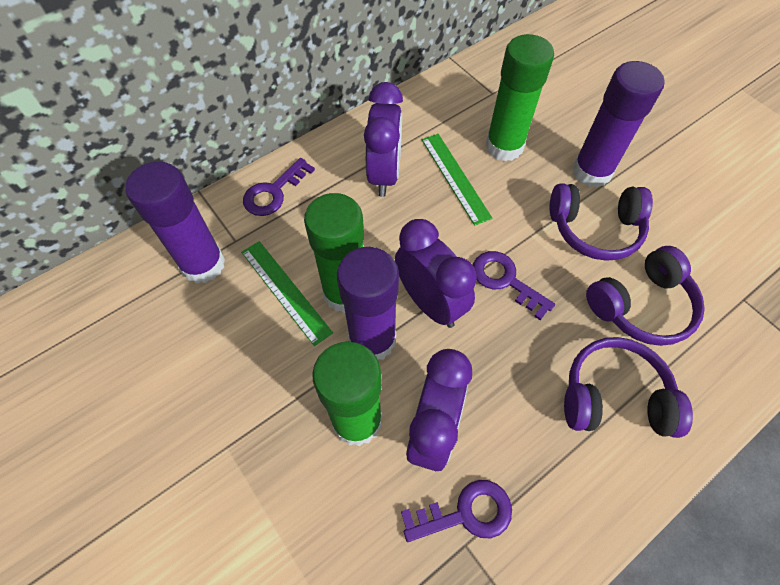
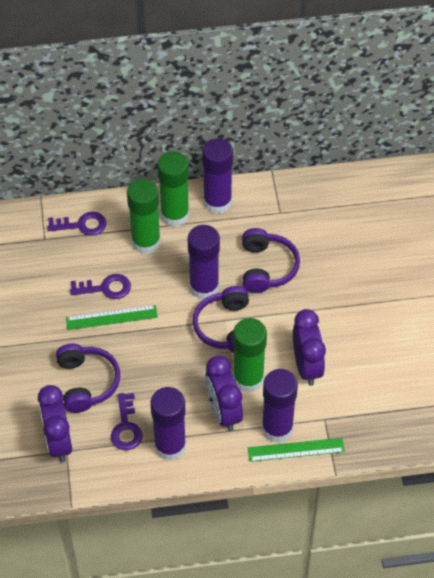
purple glue stick: [125,161,225,284] [337,247,399,360] [572,61,664,187] = 3 -> [150,387,186,461] [188,225,220,300] [202,138,233,214] [261,369,298,443] = 4

